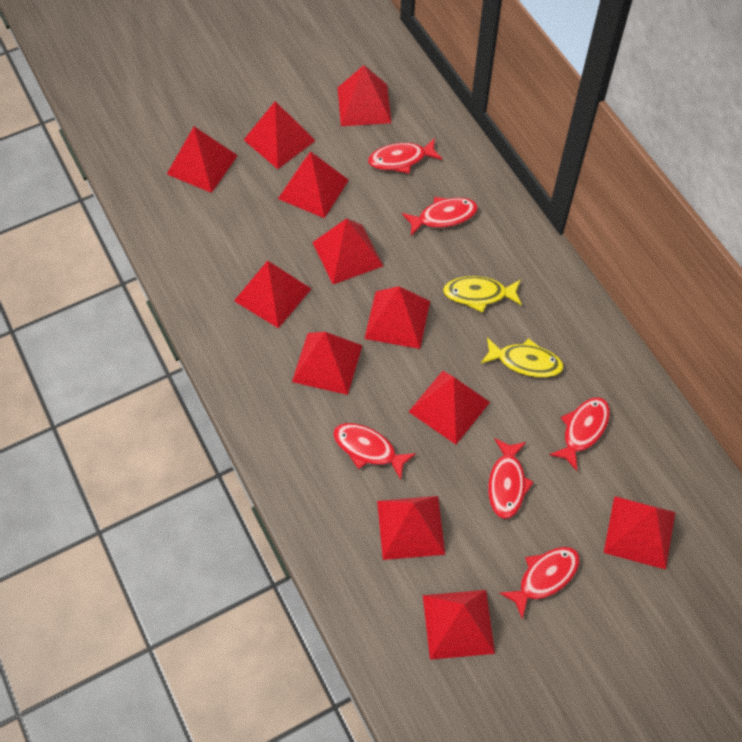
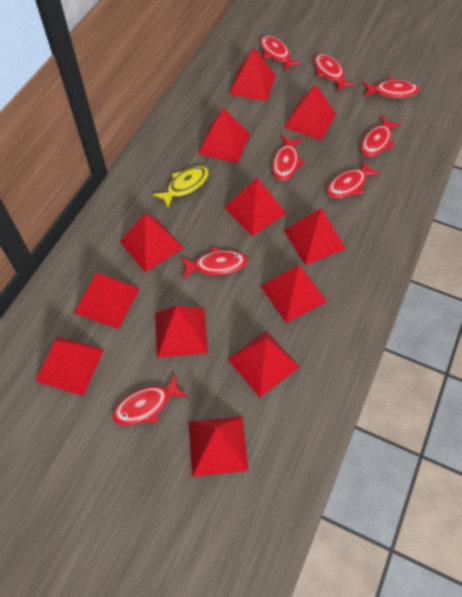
red fish: [333,423,416,480] [368,138,442,174] [402,197,478,236] [488,438,534,519] [500,547,580,619] [549,397,610,471] = 6 -> [112,374,188,425] [180,247,248,279] [260,35,301,71] [272,135,305,181] [314,53,355,92] [327,160,381,199] [361,116,401,157] [363,77,419,98] = 8
yellow fish: [443,276,522,313] [481,337,563,377] = 2 -> [153,166,209,208] = 1

